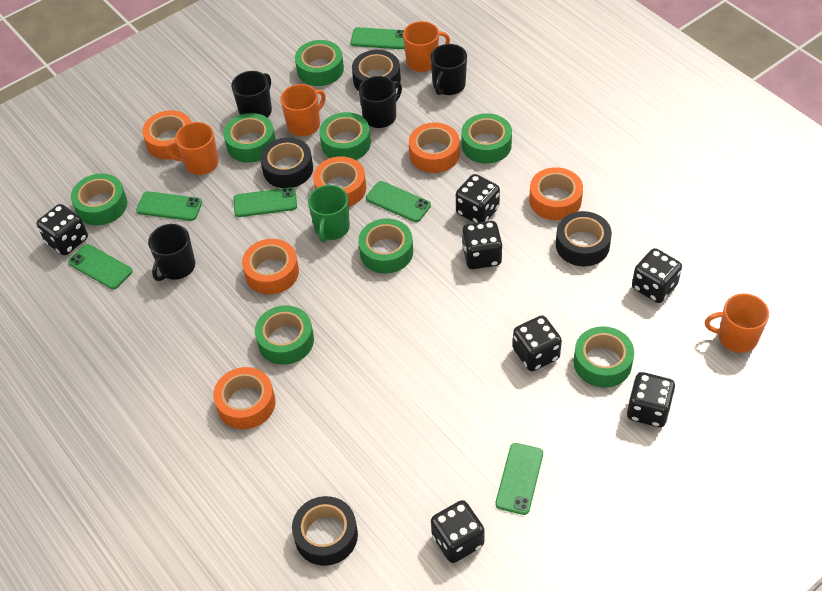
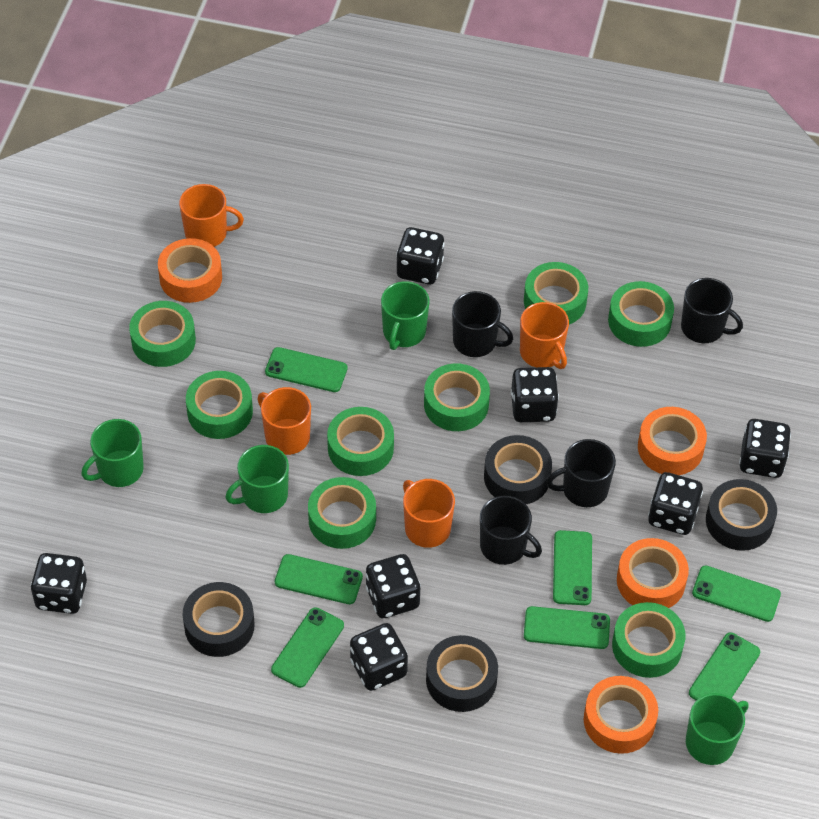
green mug: [308,185,350,243] = 1 -> [81,419,144,487] [225,445,289,513] [381,281,429,350] [686,693,748,765] = 4
green phone: [68,244,132,289] [136,191,202,221] [233,187,297,217] [351,27,405,49] [366,181,431,222] [495,443,543,515] = 6 -> [265,347,348,392] [271,607,344,688] [275,554,363,604] [524,606,610,649] [553,530,592,605] [689,633,760,701] [692,565,781,622] = 7
orange tape: [142,110,192,160] [213,367,275,429] [242,239,299,294] [313,156,366,207] [409,123,460,173] [529,167,583,220] = 6 -> [158,238,222,303] [584,676,658,754] [617,538,689,608] [638,407,707,475] = 4

